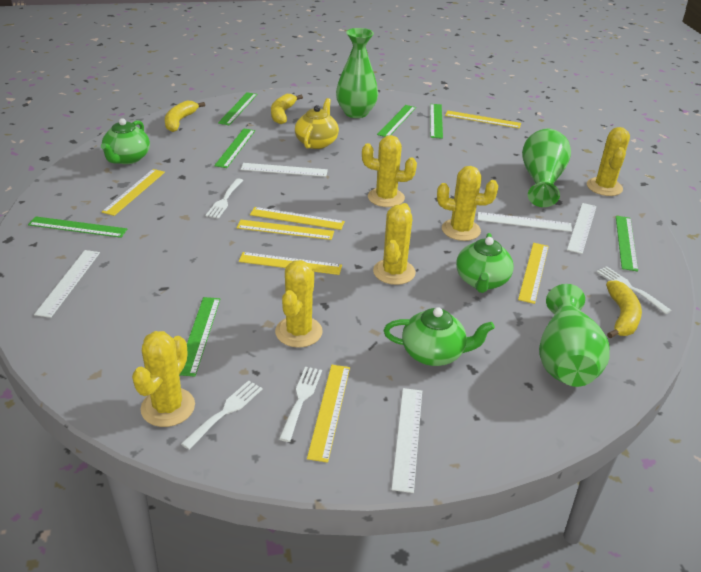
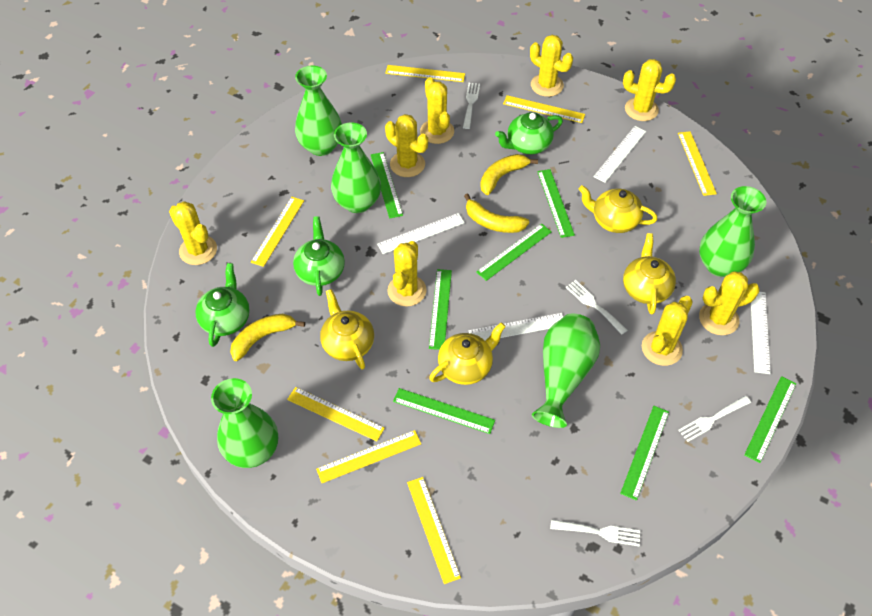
green vase: [336,28,378,118] [522,128,571,207] [539,284,610,387] = 3 -> [211,378,278,468] [295,66,342,156] [331,122,381,213] [532,313,600,428] [699,186,766,277] = 5
white ruler: [34,250,100,318] [241,163,328,177] [391,388,422,493] [478,212,572,232] [567,203,597,254] = 5 -> [377,213,465,254] [469,313,563,340] [594,126,646,183] [751,292,771,374] = 4
yellow cactus: [132,331,195,427] [275,260,323,348] [362,135,417,207] [373,203,416,285] [437,166,498,241] [587,127,630,196] = 6 -> [169,201,217,265] [385,114,428,177] [387,241,426,307] [420,77,454,144] [530,35,573,97] [623,59,676,121] [642,296,693,366] [699,271,760,335] = 8
yellow teapot: [295,98,339,149] = 1 -> [320,289,374,370] [429,322,506,385] [579,185,658,233] [623,233,676,315] = 4

